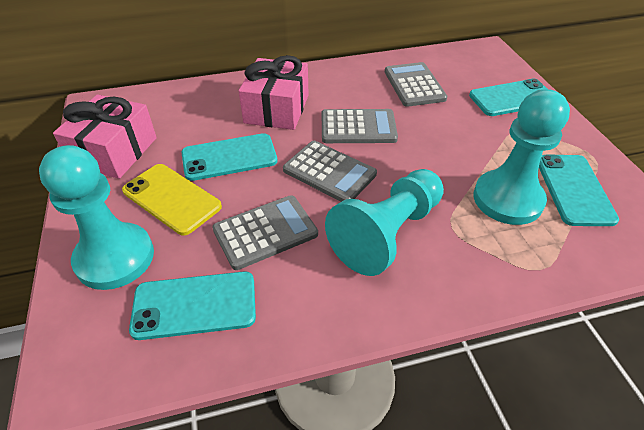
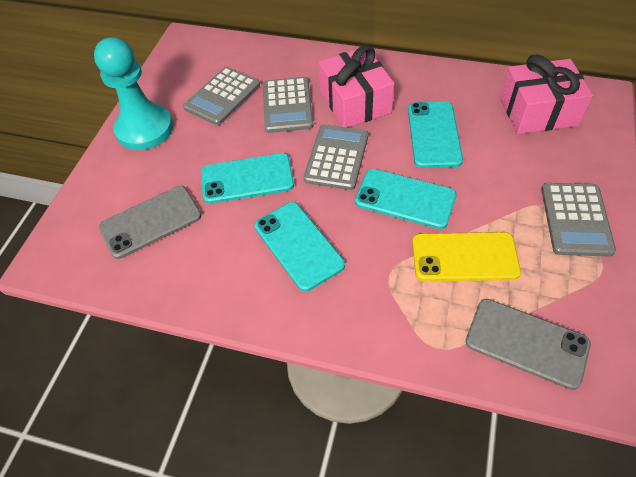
grey phone: none = 0 -> [99,186,201,259] [466,299,591,390] = 2
turquoise pawn: [39,145,154,290] [325,169,444,276] [473,89,570,225] = 3 -> [94,37,173,150] = 1

